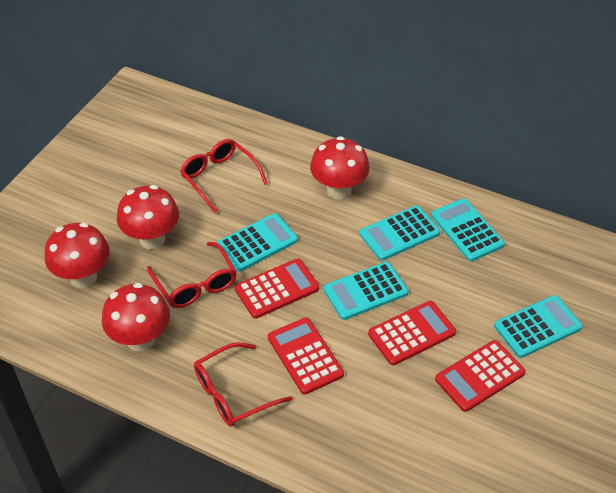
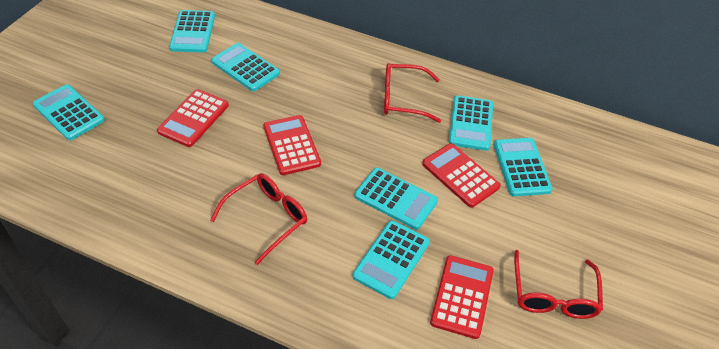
red mushroom: [45,223,110,288] [102,283,170,352] [117,185,179,249] [310,136,370,200] = 4 -> none = 0
turquoise calculator: [217,213,298,272] [324,262,409,320] [359,205,440,261] [431,198,505,261] [494,295,583,358] = 5 -> [33,84,105,140] [169,10,215,52] [211,43,280,92] [352,221,430,299] [354,168,438,230] [449,95,493,151] [493,138,553,197] = 7

